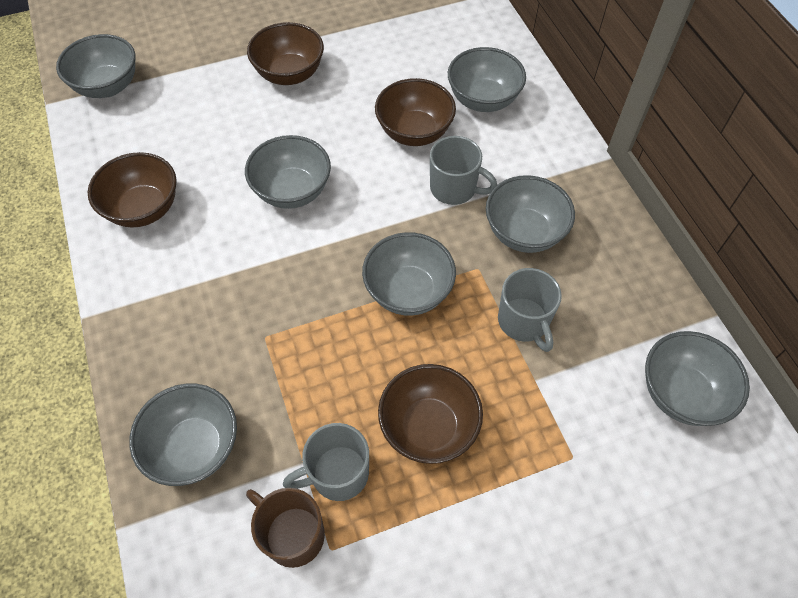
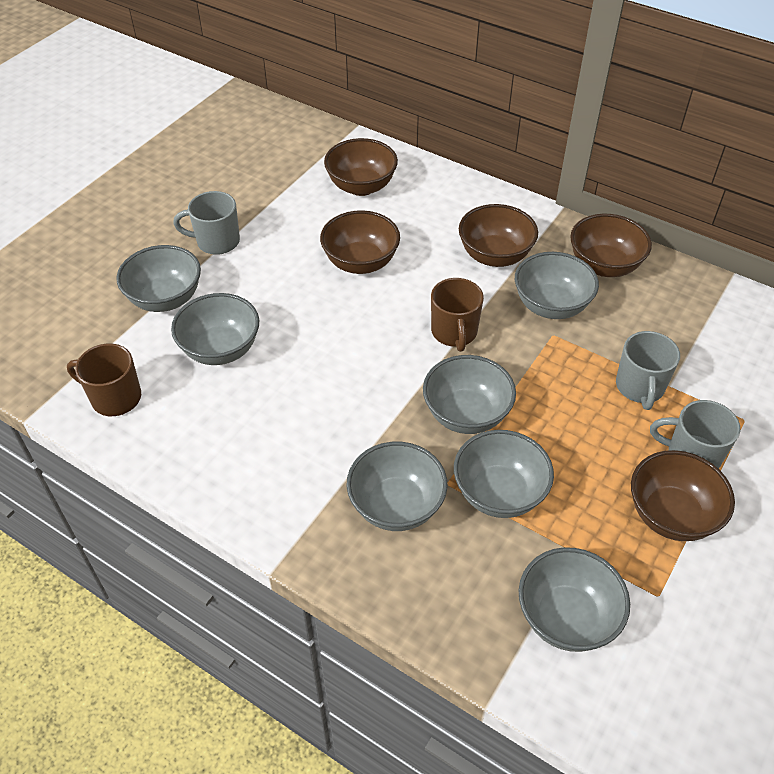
brown bowl: [88,152,177,228] [247,22,324,85] [375,78,456,146] [378,364,483,464] = 4 -> [320,210,400,274] [324,138,398,196] [459,204,538,267] [570,214,652,277] [631,450,735,541] = 5
brown mug: [246,488,325,568] = 1 -> [67,344,141,416] [431,278,484,352] = 2

